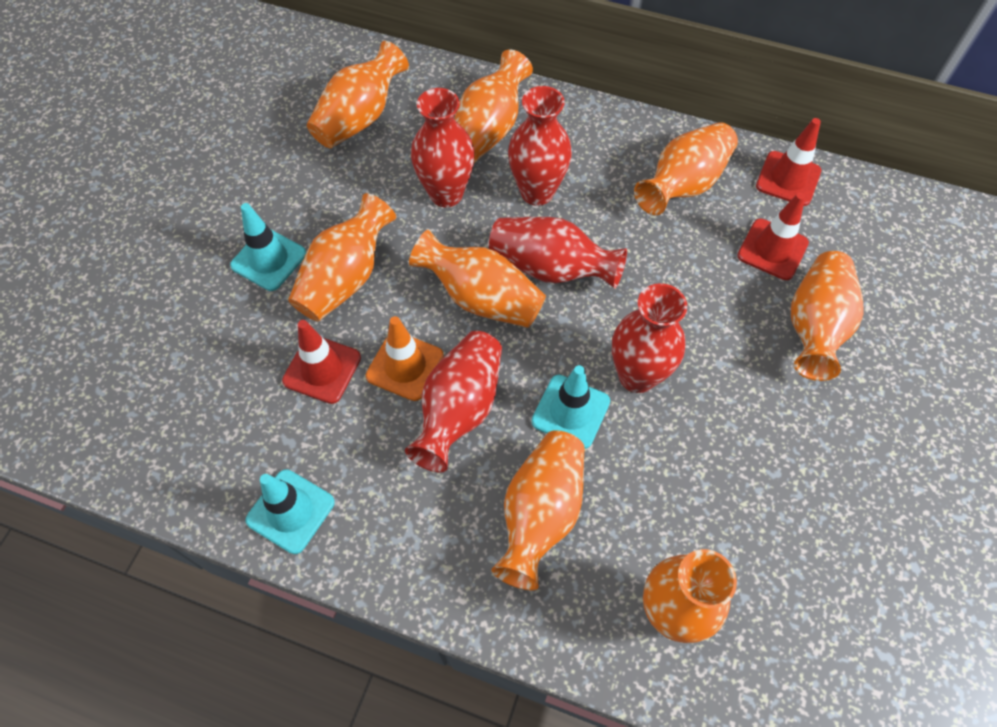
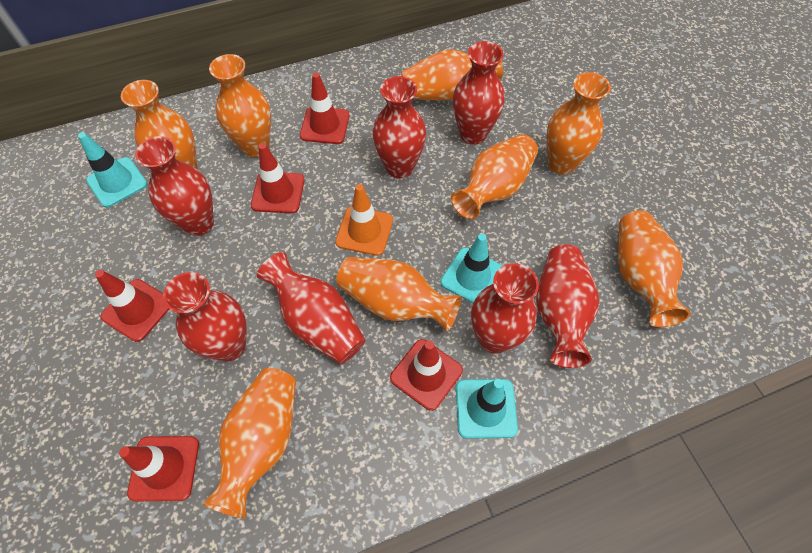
red traffic cone: [282,320,361,404] [737,192,809,280] [756,118,821,206] = 3 -> [95,270,169,342] [119,436,199,501] [251,143,305,213] [300,72,350,144] [390,339,463,411] = 5
red vase: [405,331,502,473] [411,88,475,207] [489,217,627,289] [508,86,572,206] [612,283,687,393] = 5 -> [135,136,214,236] [163,272,246,362] [257,252,366,364] [372,76,426,178] [453,41,505,145] [471,263,539,354] [536,244,599,368] = 7

